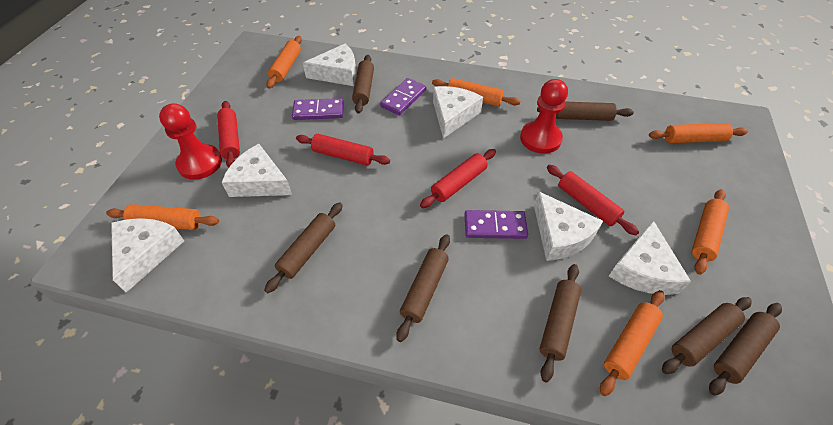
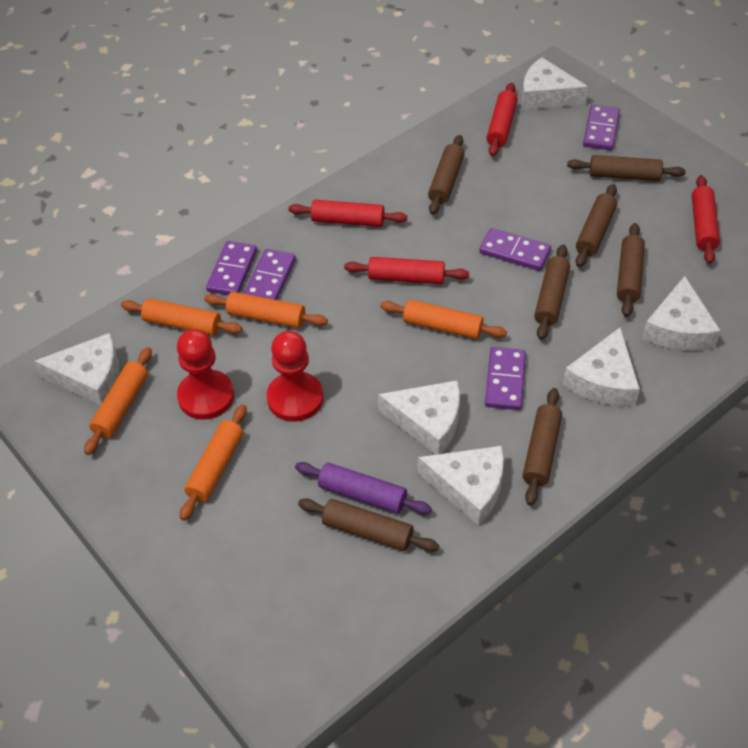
orange rolling pin: [106,204,219,230] [266,36,302,89] [432,78,521,106] [600,290,665,396] [649,123,748,143] [692,189,729,275] = 6 -> [84,347,152,455] [121,298,242,336] [180,405,247,521] [204,292,328,328] [381,300,507,339] = 5
purple domino: [292,98,344,120] [380,78,426,115] [465,210,528,239] = 3 -> [206,241,257,295] [244,249,296,300] [479,228,551,271] [485,347,526,410] [583,104,620,151] = 5
purple rolling pin: none = 0 -> [295,462,432,514] = 1

